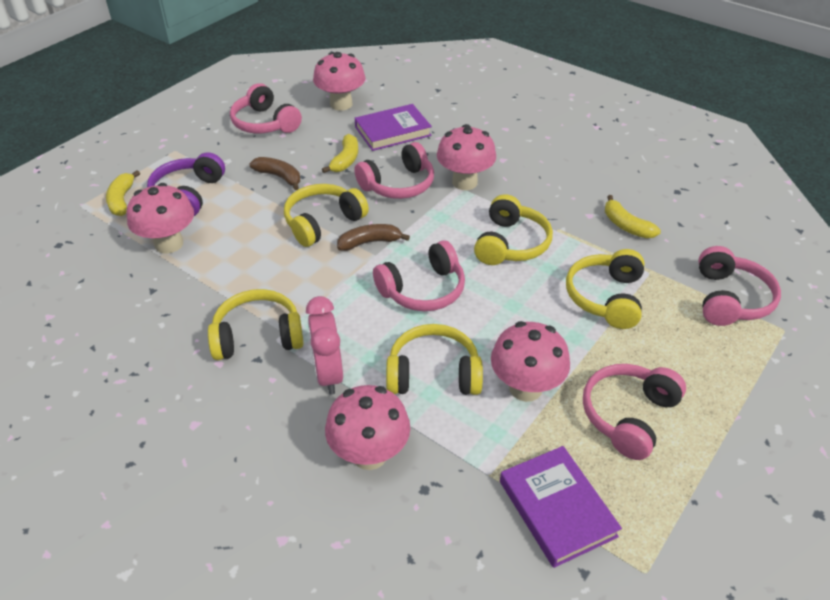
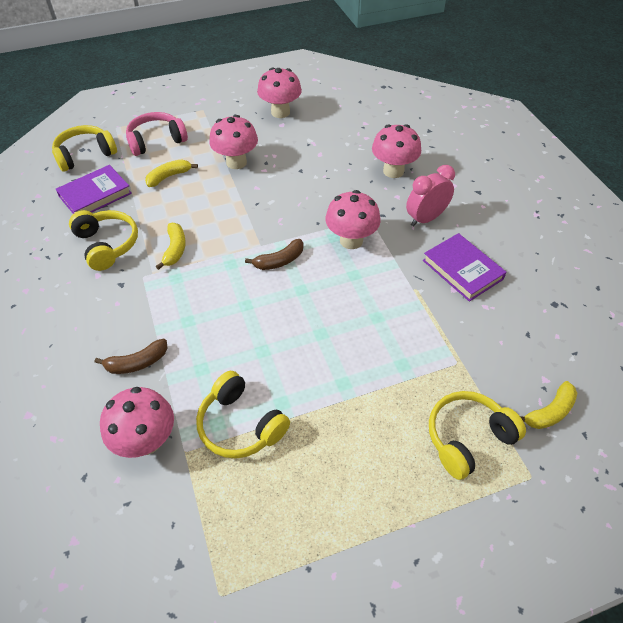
pink headphones: [230,83,302,134] [354,142,434,199] [373,241,465,311] [583,364,686,460] [698,246,781,326] = 5 -> [126,112,188,156] = 1
purple headphones: [147,152,225,216] = 1 -> none = 0
yellow headphones: [208,289,304,360] [284,184,369,247] [386,324,483,395] [474,194,553,265] [566,249,644,329] = 5 -> [52,125,117,172] [69,210,138,271] [196,371,290,459] [429,391,526,480] = 4

